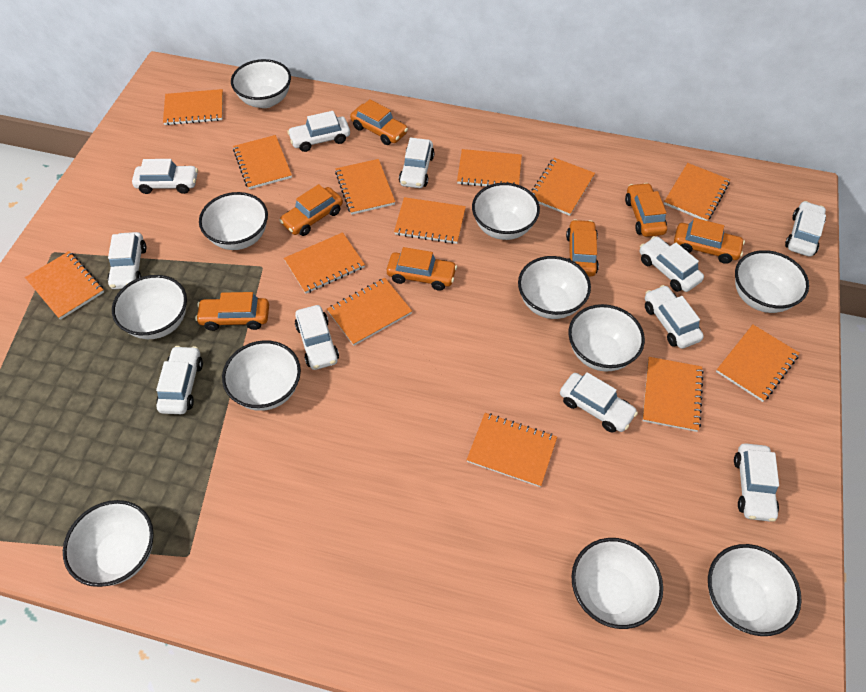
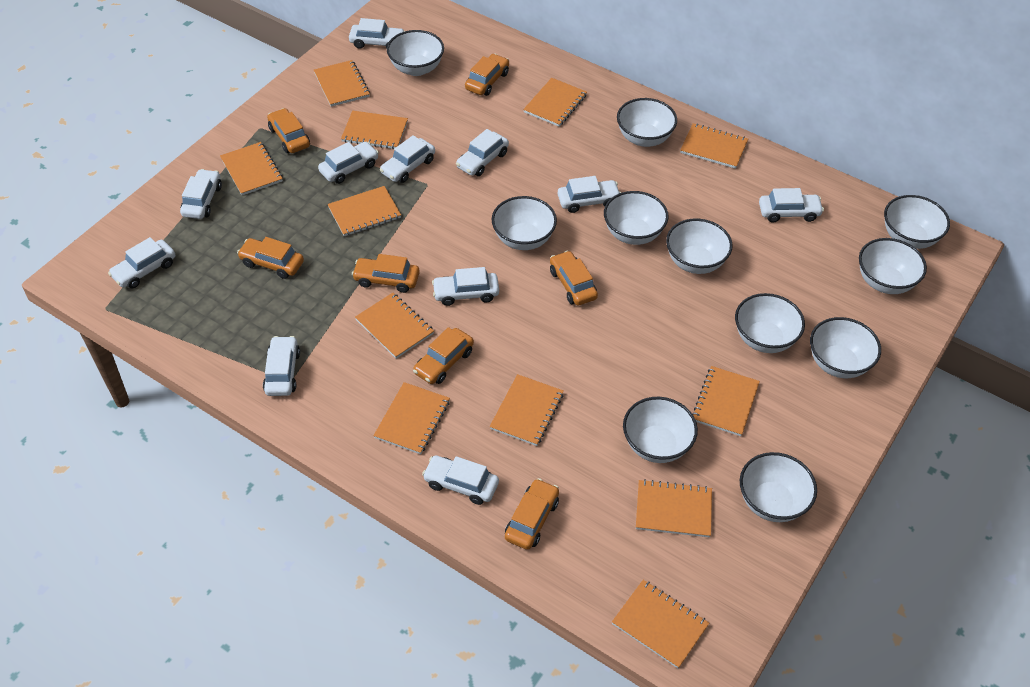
orange notebook: [25,251,104,320] [163,89,223,125] [233,135,292,189] [284,232,365,294] [327,278,412,346] [335,159,395,215] [394,197,466,244] [457,149,522,187] [467,413,557,487] [532,158,595,216] [642,357,704,432] [664,163,730,221] [716,325,800,402] = 13 -> [220,142,283,195] [314,60,370,107] [328,186,401,236] [341,110,408,149] [355,293,434,359] [373,382,450,454] [490,374,564,446] [523,78,587,127] [612,580,709,668] [636,479,712,537] [680,123,748,169] [692,366,760,436] = 12

